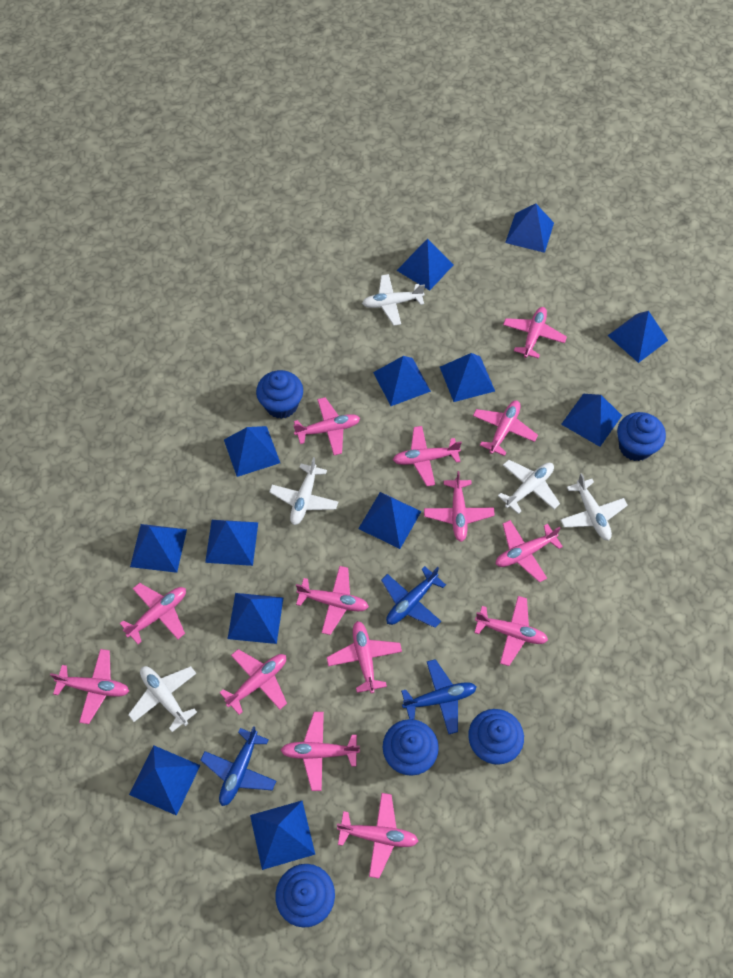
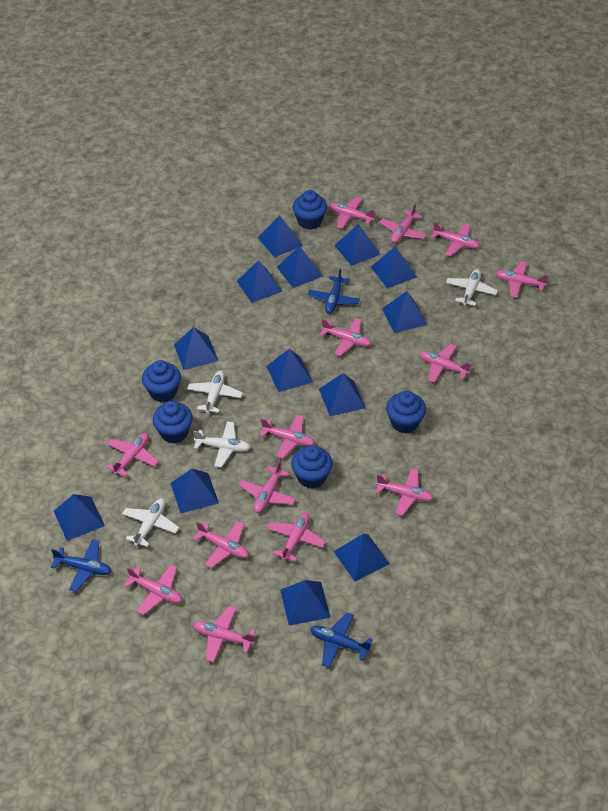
white plane: [128,666,197,732] [269,457,338,525] [362,274,425,326] [498,460,560,514] [560,473,628,540] = 5 -> [122,498,179,547] [187,371,243,414] [193,421,251,468] [446,269,498,306] = 4

